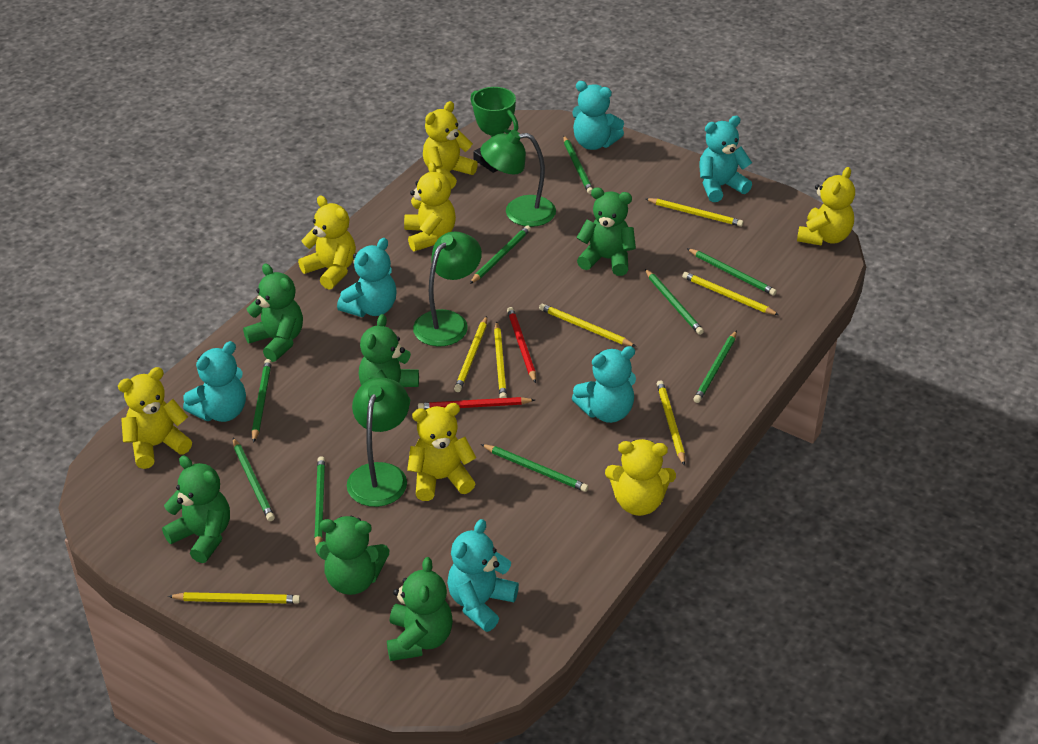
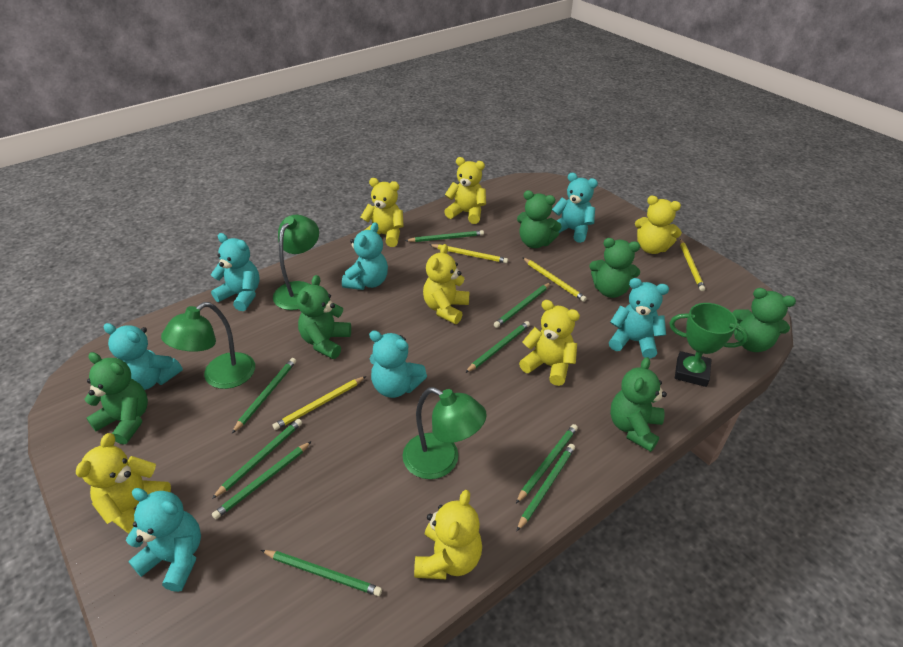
red pencil: [418,397,535,410] [507,307,536,383] = 2 -> none = 0
turquoise teddy bear: [183,341,246,422] [337,238,396,317] [447,519,519,632] [572,81,624,150] [572,346,636,423] [699,116,752,202] = 6 -> [104,323,183,390] [126,488,201,592] [211,233,260,311] [342,222,388,290] [369,330,427,398] [552,173,598,243] [609,278,669,359] = 7
yellow pencil: [168,592,300,604] [454,316,487,392] [494,321,507,398] [539,303,636,347] [645,198,744,227] [657,380,685,466] [682,272,779,315] = 7 -> [273,376,366,430] [430,244,508,263] [522,257,587,302] [680,239,705,291] = 4

